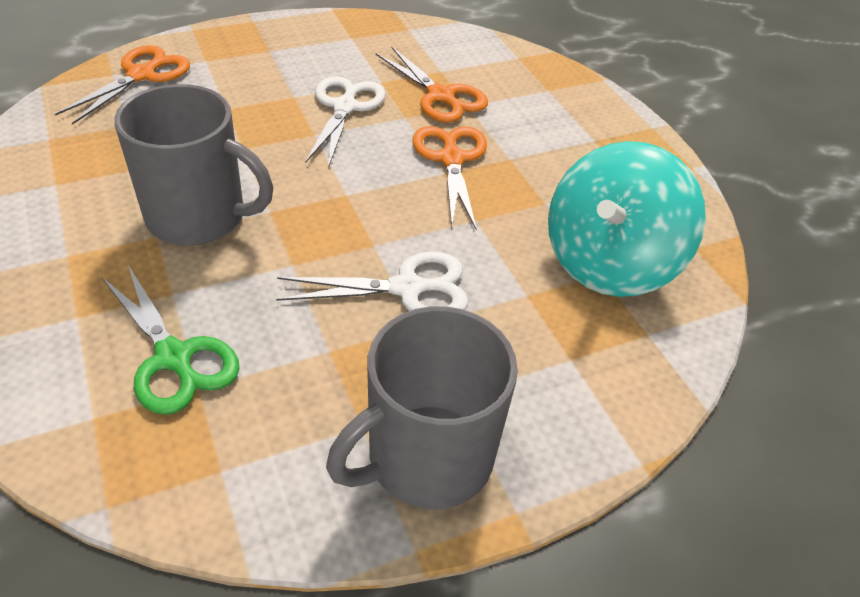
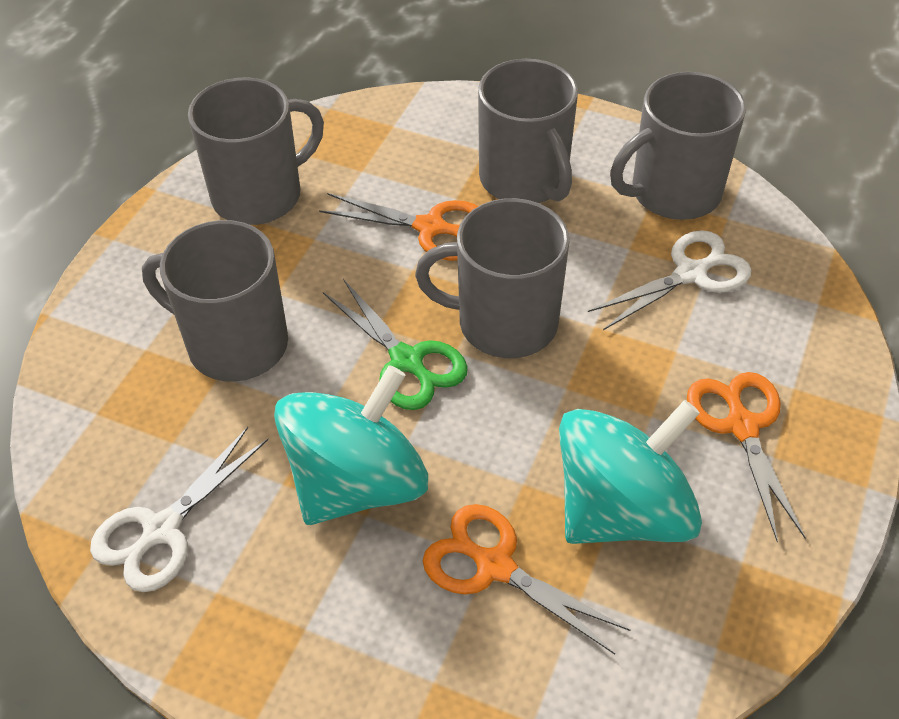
grey mug: [114,84,273,245] [326,306,518,509] = 2 -> [142,220,288,382] [188,77,324,225] [415,198,569,358] [478,59,578,203] [610,72,746,220] = 5
turquoise spinning top: [548,141,706,297] = 1 -> [274,365,428,525] [559,400,702,544] = 2

